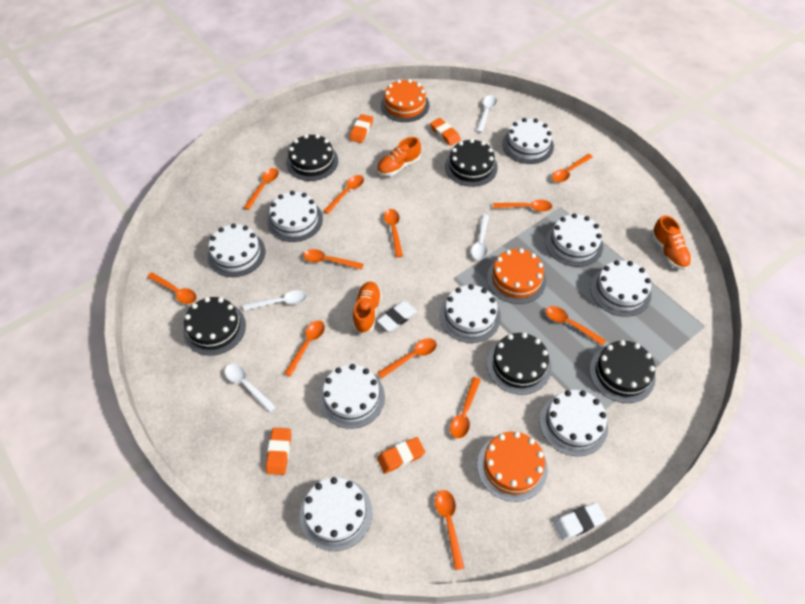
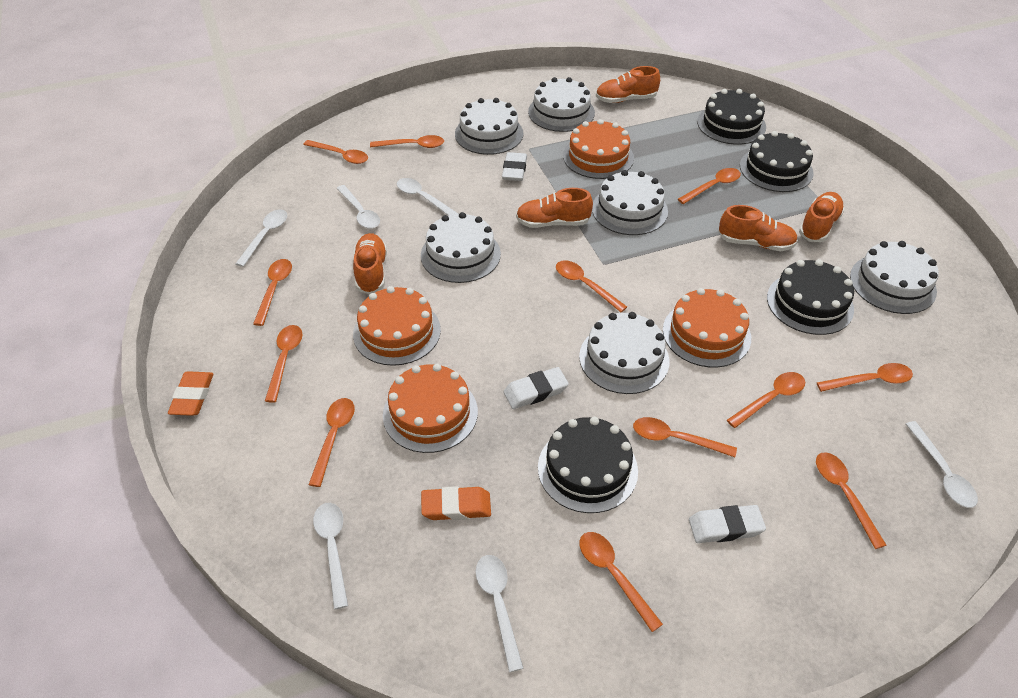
black cake: [183,297,246,356] [286,134,338,181] [445,139,498,187] [487,333,551,395] [590,340,656,403] = 5 -> [538,417,638,513] [697,89,766,145] [740,131,814,192] [767,259,854,335] = 4
orange cake: [381,79,429,122] [477,432,548,502] [487,248,546,304] = 3 -> [353,286,441,366] [383,364,478,453] [563,119,634,179] [663,288,751,367] = 4
orange eraser: [266,428,291,475] [349,114,373,143] [377,437,425,474] [430,118,461,146] = 4 -> [168,371,214,416] [421,486,491,520] = 2
orange shoe: [353,282,382,334] [377,137,421,176] [651,215,691,270] = 3 -> [353,233,387,294] [516,188,593,228] [596,66,660,103] [718,205,798,251] [799,192,845,242] = 5
white cake: [208,223,265,277] [267,191,323,242] [300,477,372,551] [319,364,385,429] [440,284,501,343] [502,118,554,164] [540,390,608,456] [545,214,603,267] [590,260,651,317] = 9 -> [421,212,501,283] [455,98,523,155] [528,77,595,132] [579,312,670,394] [592,170,668,235] [850,241,939,314] = 6
white eraser: [377,301,417,331] [553,502,606,540] = 2 -> [502,152,527,181] [503,367,569,409] [689,505,766,543] = 3
white spoon: [225,364,276,412] [243,290,307,311] [471,214,489,260] [476,95,497,133] = 4 -> [235,209,287,267] [313,503,348,609] [336,185,380,229] [397,178,458,216] [475,555,524,672] [906,421,978,508] = 6

